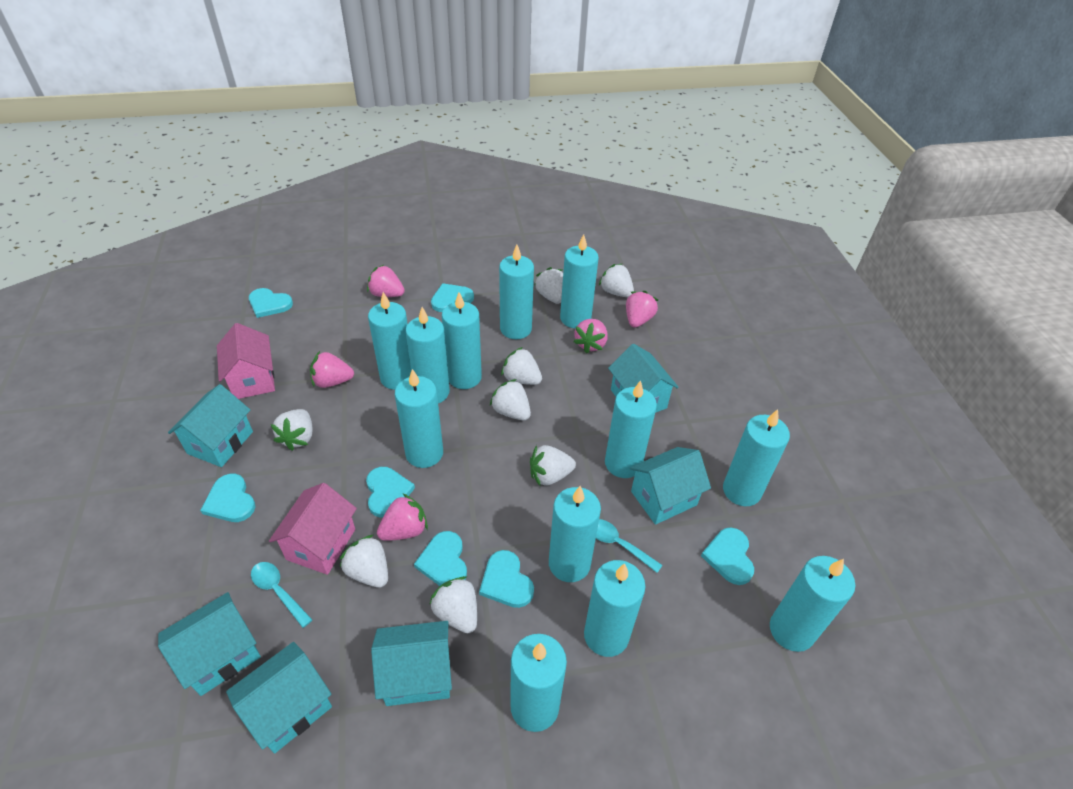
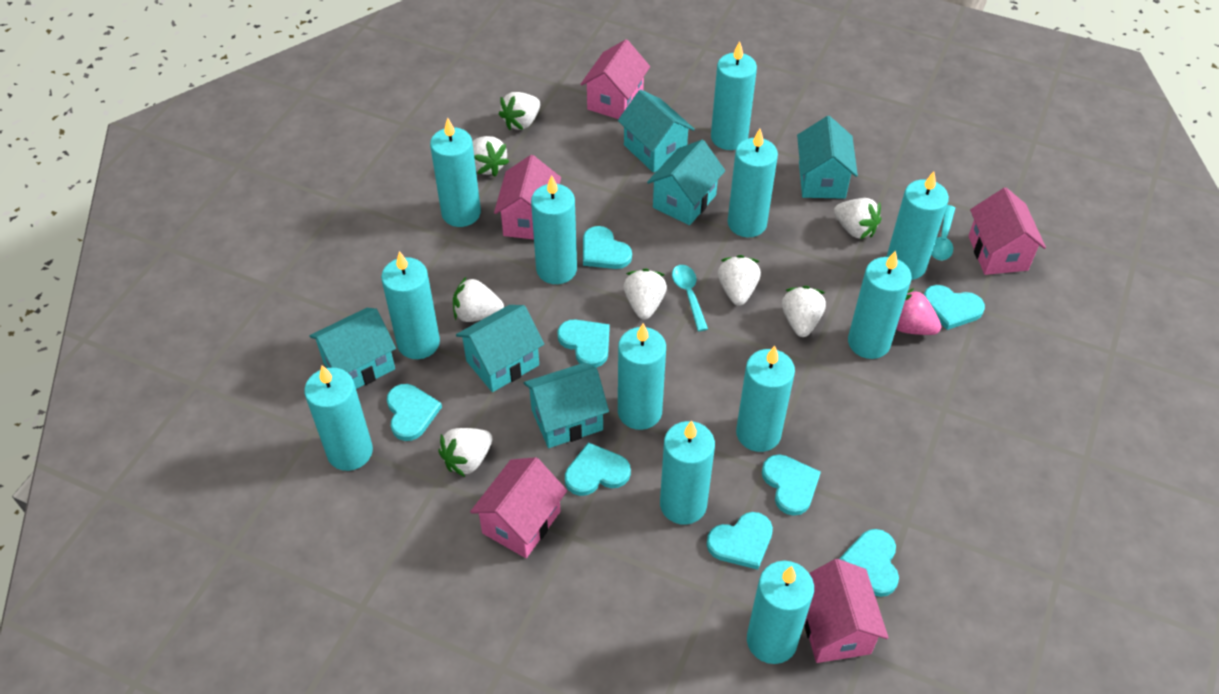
pink house: [217,323,275,399] [269,483,357,575] = 2 -> [470,457,567,558] [494,155,561,239] [580,39,650,119] [804,559,888,663] [968,187,1046,275] = 5
pink strawberry: [310,351,354,388] [367,265,405,297] [377,494,428,541] [573,319,608,353] [626,291,658,328] = 5 -> [896,288,941,335] = 1
turquoise heart: [200,474,255,522] [249,288,293,318] [366,467,415,517] [414,531,467,586] [431,283,474,312] [479,550,534,608] [701,527,754,585] = 7 -> [387,384,442,441] [557,319,609,368] [565,442,631,496] [583,226,632,269] [707,512,773,570] [762,454,821,516] [839,529,899,597] [924,285,985,330] = 8

